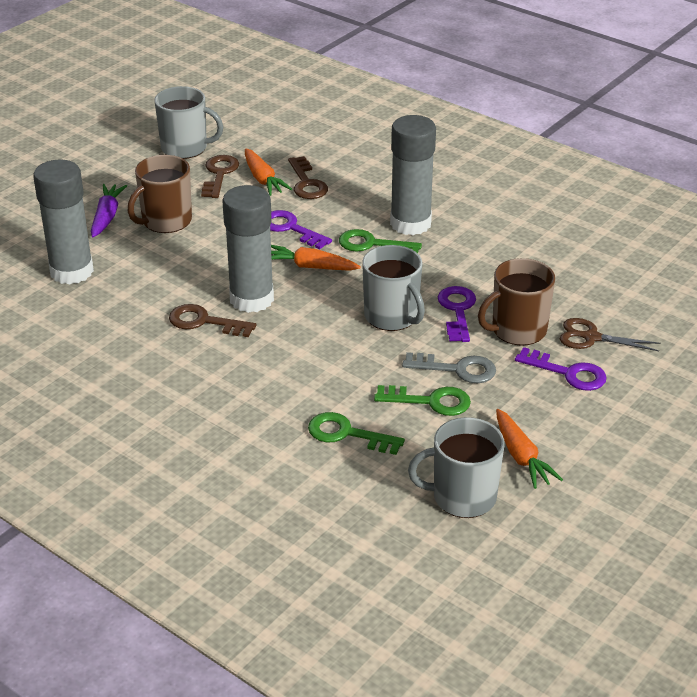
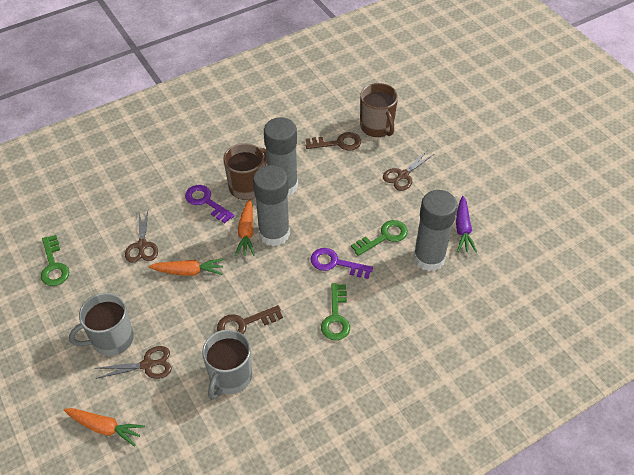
brown key: [169,304,256,337] [201,155,239,198] [288,156,328,199] = 3 -> [217,305,283,334] [306,132,361,151] = 2
brown scissors: [559,318,661,351] = 1 -> [95,346,172,379] [125,211,158,263] [383,151,434,191] = 3
grey key: [402,352,496,383] = 1 -> none = 0
grey mug: [154,86,223,159] [362,245,425,331] [408,417,504,518] = 3 -> [69,293,134,356] [202,329,252,400] = 2
purple key: [270,210,332,249] [438,286,476,342] [515,347,607,391] = 3 -> [185,185,235,223] [311,248,373,279] = 2

